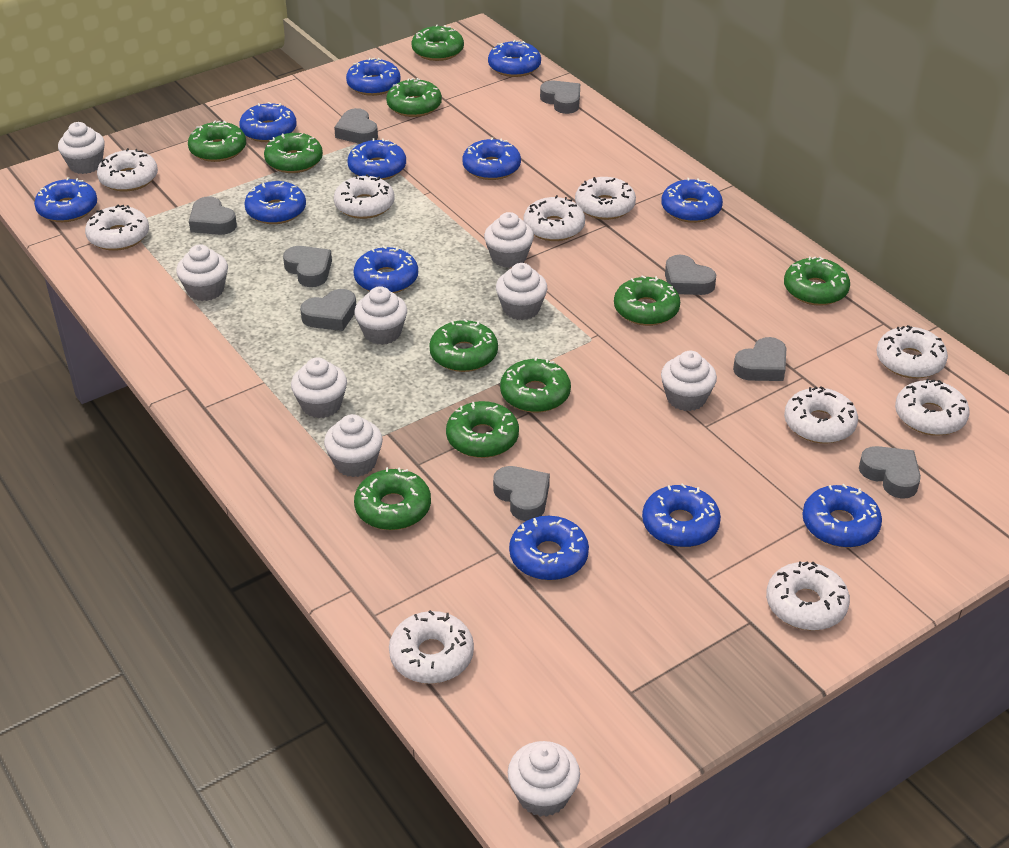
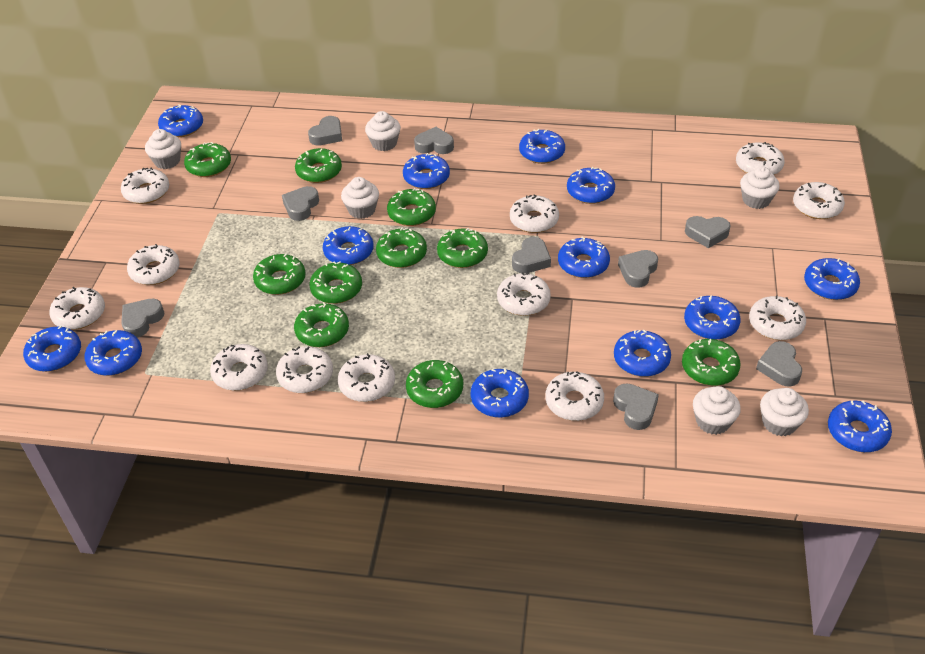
blue donut: [34,177,97,222] [239,102,297,142] [244,181,306,224] [346,58,401,96] [347,138,406,180] [354,246,418,293] [462,137,521,180] [488,40,541,77] [509,516,589,581] [642,483,721,547] [661,178,723,223] [802,484,882,548] = 12 -> [23,326,81,372] [85,330,142,376] [158,104,203,137] [323,226,374,265] [403,153,450,189] [471,368,529,418] [519,129,565,164] [558,236,610,278] [567,167,615,204] [614,330,671,377] [684,295,741,340] [804,258,860,300] [828,401,892,452] = 13
white cupcake: [58,122,105,174] [176,244,228,301] [291,357,347,418] [324,414,383,477] [354,286,407,345] [484,212,534,268] [496,263,547,320] [508,741,580,817] [661,351,717,411] = 9 -> [145,129,181,169] [341,177,379,219] [365,111,401,151] [693,386,741,435] [740,166,780,209] [760,388,809,436] = 6
white donut: [85,205,149,251] [97,148,158,192] [334,174,395,219] [389,610,474,684] [524,195,585,241] [575,177,636,220] [766,561,850,631] [784,386,858,443] [877,325,948,379] [895,379,970,436] = 10 -> [49,287,105,330] [121,168,169,204] [127,244,180,285] [210,344,268,391] [276,346,333,393] [338,353,395,402] [497,272,551,316] [510,194,559,233] [545,371,604,421] [736,142,785,175] [749,295,806,340] [793,182,845,219] = 12

